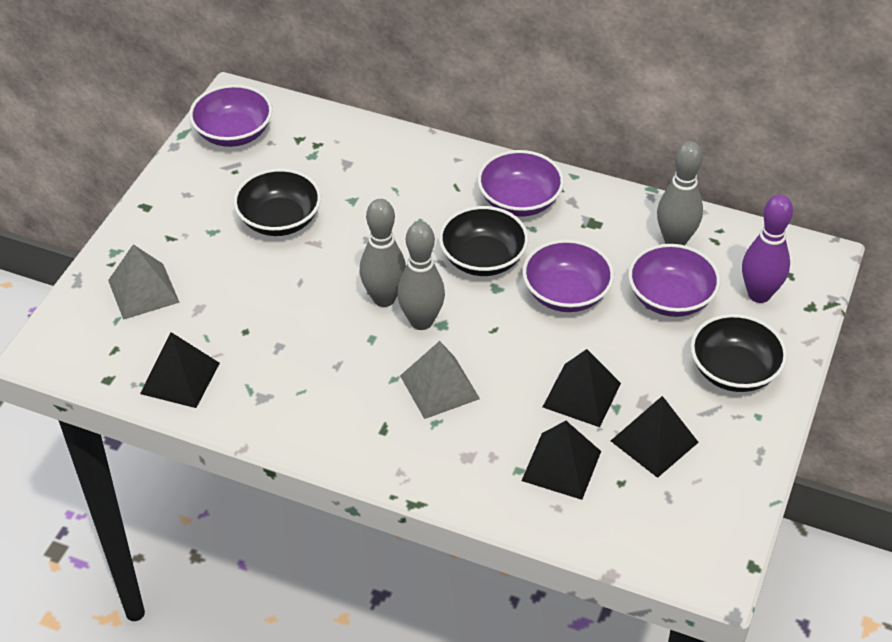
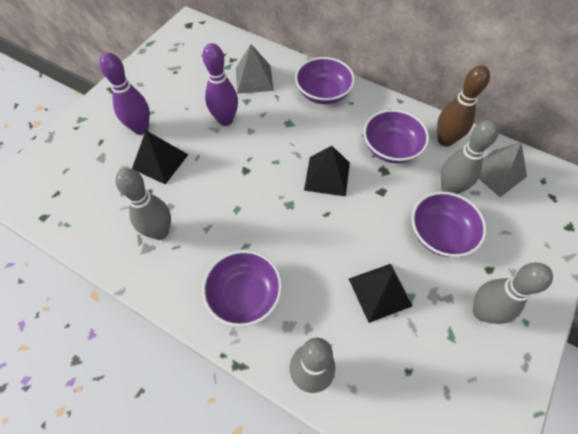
black bowl: [233,168,321,236] [439,206,529,276] [691,314,787,392] = 3 -> none = 0
black pyramid: [140,332,220,408] [521,421,601,500] [543,349,621,427] [611,396,699,478] = 4 -> [132,131,188,185] [304,146,350,196] [349,264,413,323] = 3
brown bowling pin: none = 0 -> [437,65,490,147] = 1
grey bowling pin: [359,199,406,307] [397,222,445,330] [657,141,703,245] = 3 -> [115,168,171,240] [290,338,335,393] [441,119,499,194] [473,262,553,324] = 4
purple bowling pin: [742,195,793,303] = 1 -> [99,53,150,135] [202,43,238,126] = 2

